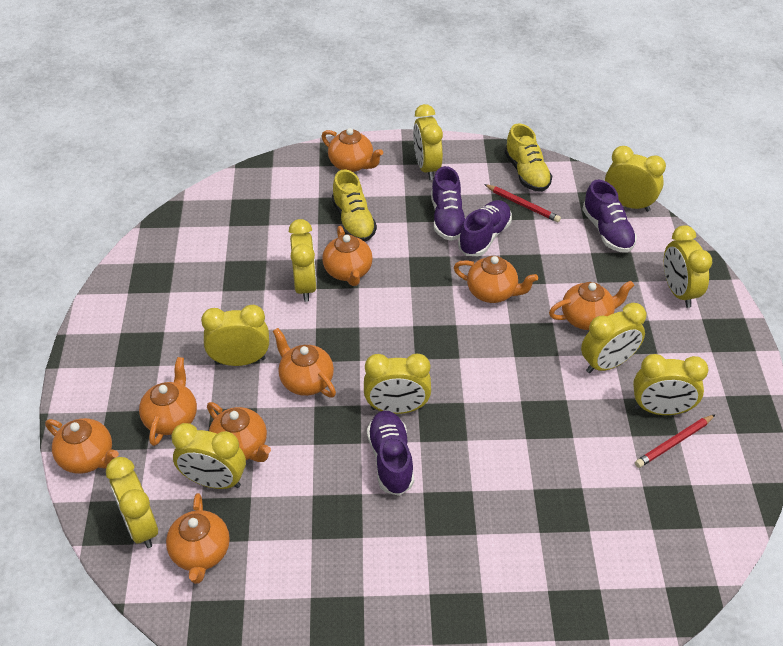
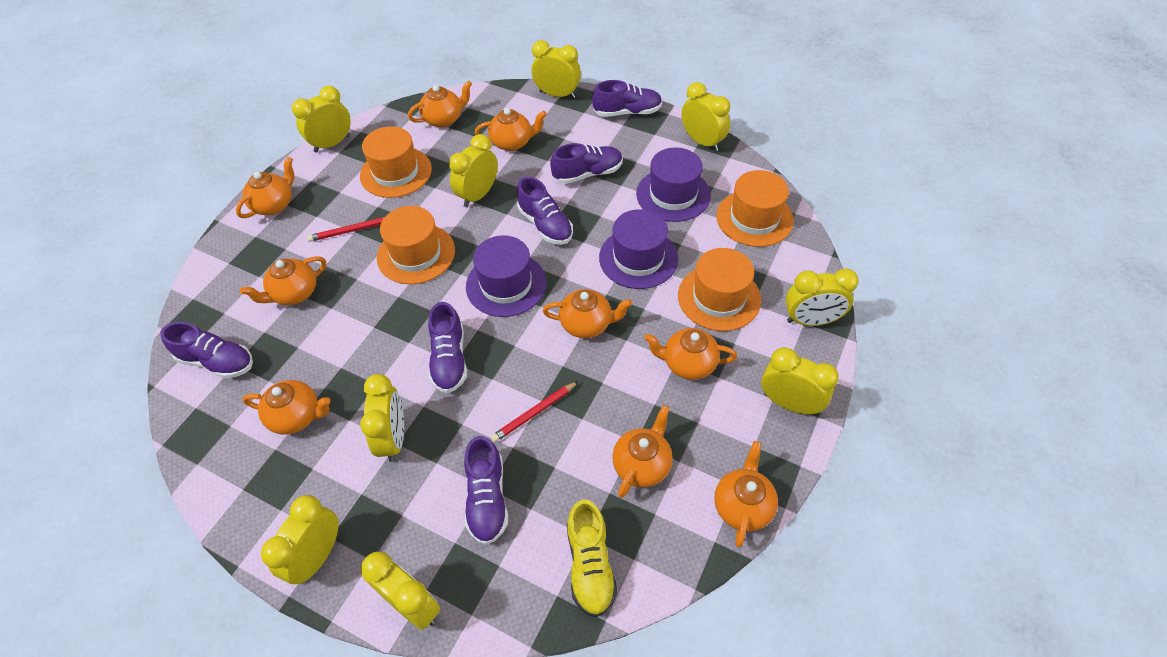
orange hat: none = 0 -> [360,126,432,198] [377,206,455,284] [678,248,761,331] [716,170,794,247] = 4
purple hat: none = 0 -> [466,235,547,317] [599,209,678,289] [636,147,711,222] = 3
purple shoe: [367,411,414,496] [431,166,465,241] [458,200,512,256] [582,180,637,253] = 4 -> [160,322,253,378] [428,302,467,393] [464,436,508,545] [517,177,573,245] [550,143,623,184] [592,80,662,117] = 6
yellow clock: [106,457,158,548] [171,423,246,489] [201,305,269,366] [289,219,317,302] [364,354,431,414] [413,104,443,180] [581,303,646,373] [605,146,666,212] [633,354,708,415] [664,225,712,308] = 10 -> [261,495,338,584] [292,86,351,152] [360,374,404,462] [361,552,440,630] [449,134,498,207] [531,40,581,99] [681,82,730,151] [761,347,839,415] [785,269,859,326] = 9
yellow shoe: [332,169,377,242] [505,123,552,192] = 2 -> [567,499,617,617] = 1

